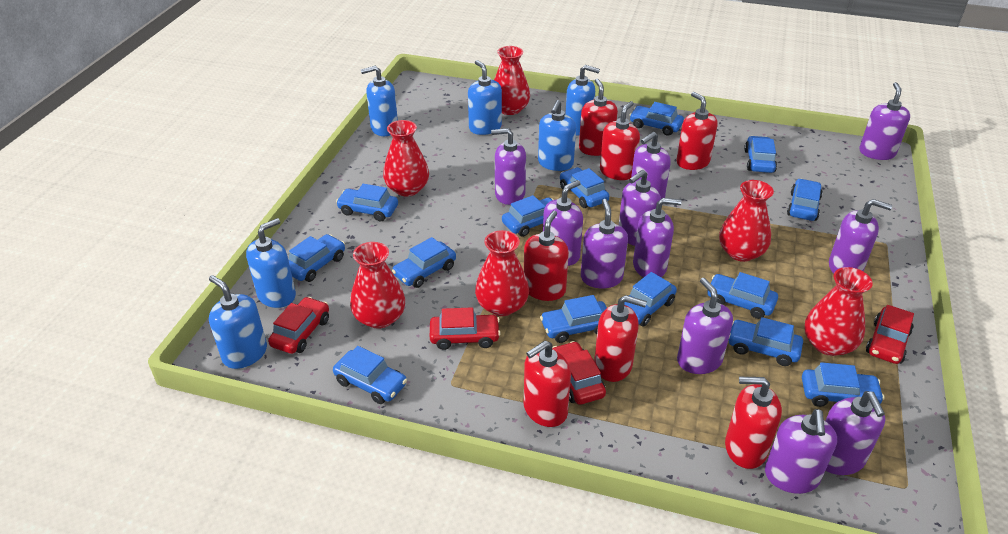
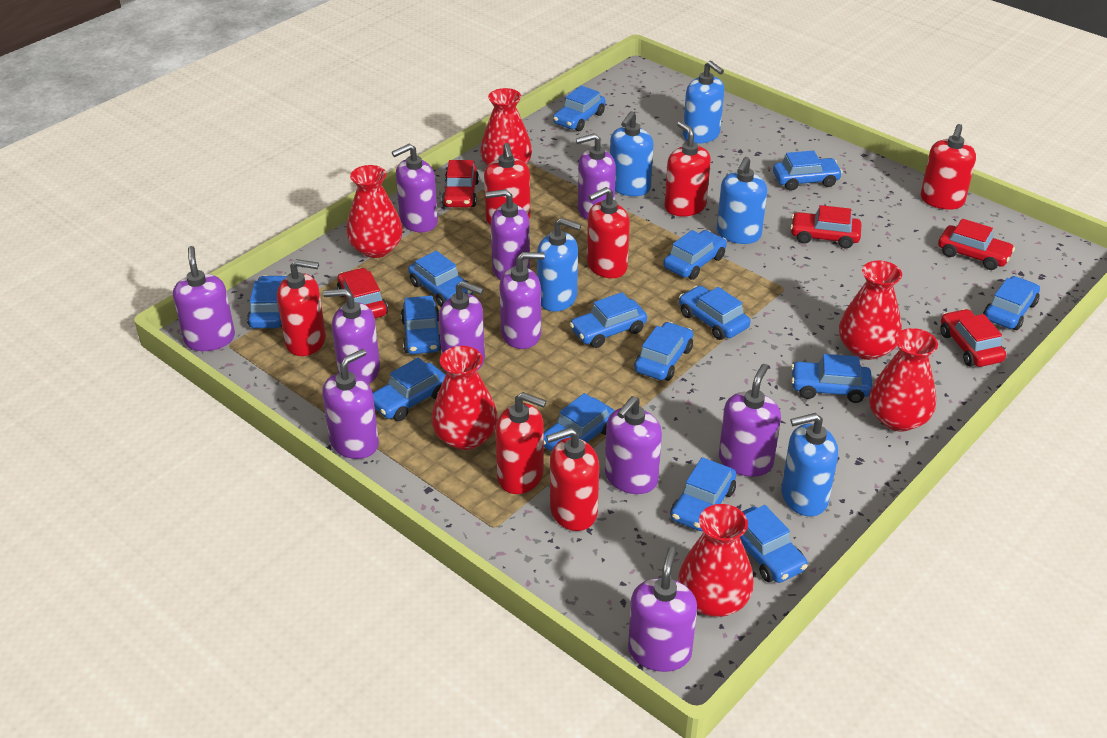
blue car: [289,234,345,282] [333,346,407,404] [336,184,398,222] [392,237,456,288] [502,195,554,237] [540,295,607,343] [560,167,609,208] [624,272,677,327] [629,102,684,136] [707,272,778,319] [729,317,803,366] [744,136,777,173] [787,179,823,221] [802,362,884,407] = 14 -> [247,275,287,328] [373,358,445,421] [401,296,441,354] [408,251,473,307] [544,393,615,452] [553,86,605,131] [570,292,647,348] [634,322,693,381] [663,230,727,280] [670,457,736,531] [679,286,750,340] [740,505,808,583] [773,150,843,191] [791,354,872,403] [983,276,1040,330] = 15
blue soap dispenser: [209,275,267,369] [246,218,296,308] [361,66,398,136] [468,60,502,135] [538,100,576,171] [565,65,600,135] = 6 -> [537,218,581,312] [610,111,653,196] [683,61,724,144] [717,157,767,244] [781,413,838,516] = 5
red car: [268,297,329,354] [430,307,501,350] [552,341,606,405] [866,305,914,364] = 4 -> [337,268,388,318] [442,160,479,207] [790,205,861,248] [938,219,1015,270] [940,309,1006,367] = 5

